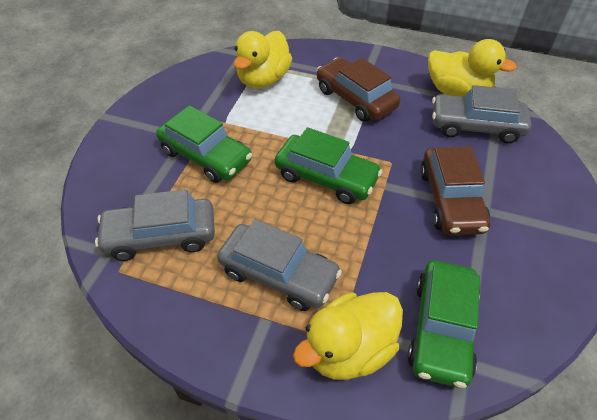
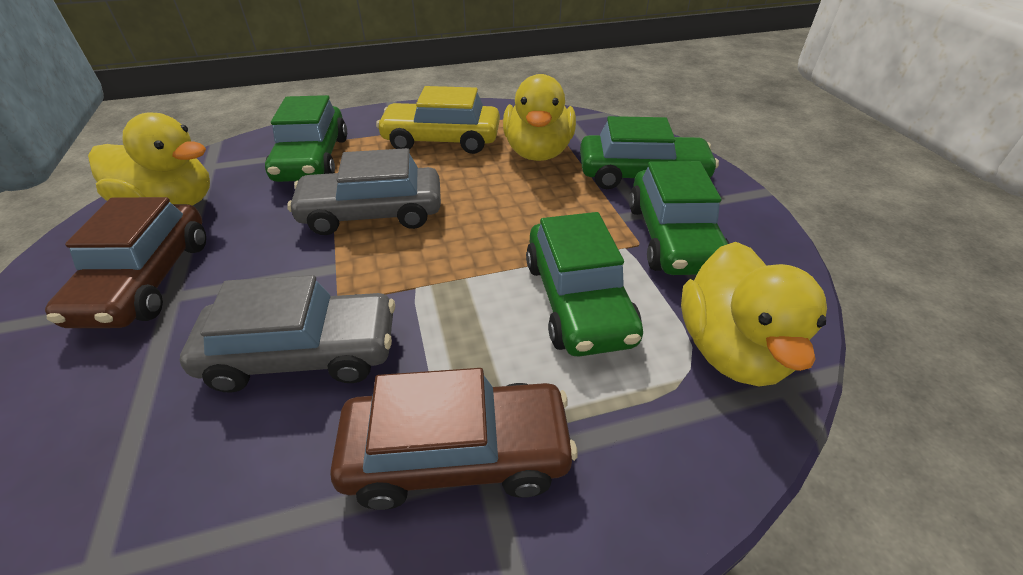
green car: [156,105,252,183] [275,127,382,204] [407,260,480,388] = 3 -> [265,95,347,182] [526,212,643,357] [580,116,719,189] [629,161,729,275] = 4
grey car: [95,189,215,261] [217,219,342,311] [432,85,531,143] = 3 -> [180,275,395,393] [287,148,441,235] = 2
yellow car: none = 0 -> [376,86,500,154] = 1

